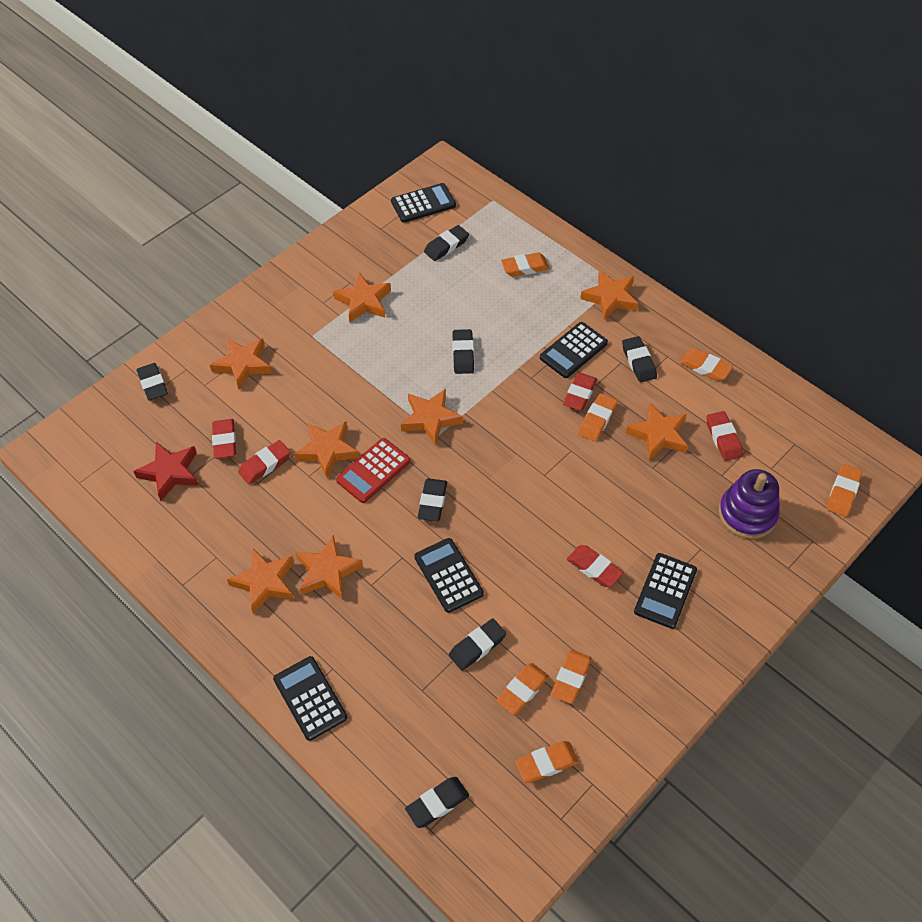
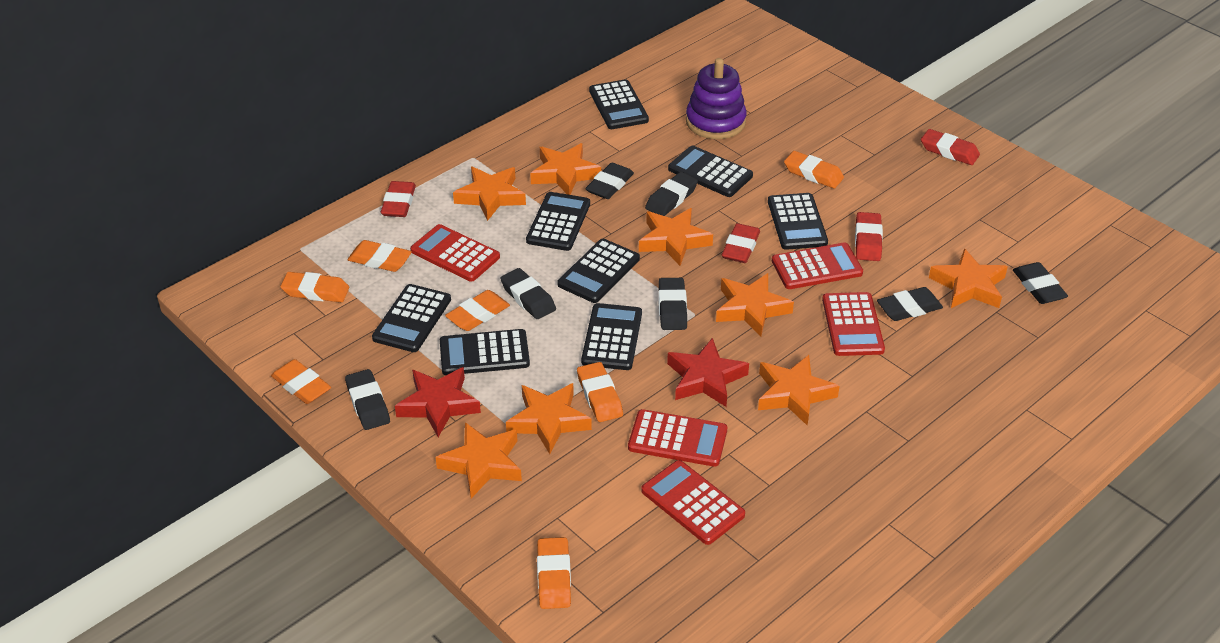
black calculator: [273,656,347,741] [391,183,456,223] [414,538,484,613] [540,322,608,378] [634,553,697,629] = 5 -> [372,284,451,352] [440,329,530,375] [526,192,590,251] [557,239,640,303] [581,303,642,370] [589,79,649,129] [668,146,753,197] [768,193,828,250] = 8
red calculator: [336,438,410,503] = 1 -> [410,224,500,282] [628,409,727,467] [641,460,745,545] [772,242,863,289] [822,292,885,356] = 5
red eraser: [212,419,236,459] [238,440,291,485] [563,372,597,411] [567,545,624,587] [706,411,743,461] = 5 -> [381,181,416,217] [722,223,760,263] [855,212,883,261] [921,129,980,165] = 4
red star: [133,442,199,501] = 1 -> [395,367,481,437] [667,338,749,407] = 2

